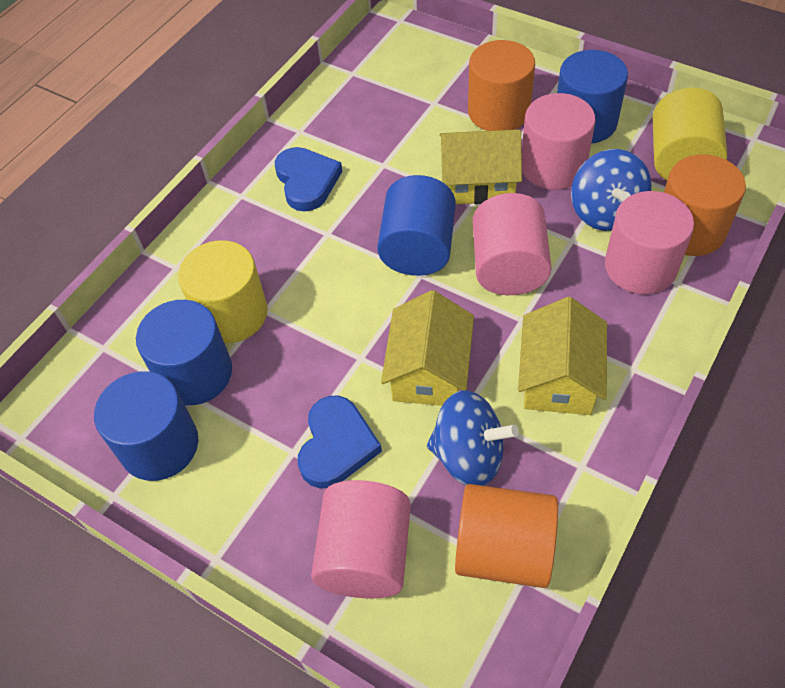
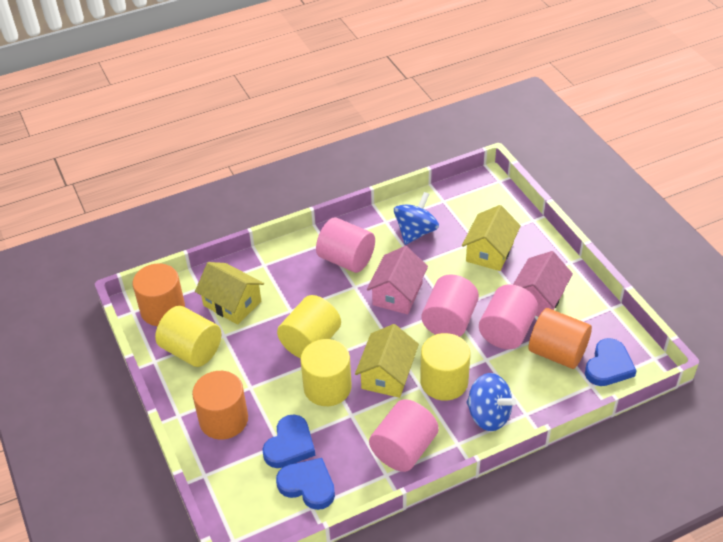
blue cylinder: [94,371,199,481] [136,300,232,405] [377,175,456,276] [557,50,628,144] = 4 -> none = 0
blue heart: [275,147,342,212] [298,395,382,488] = 2 -> [262,415,315,468] [276,458,335,510] [585,338,636,386] = 3
pink house: none = 0 -> [367,246,428,314] [513,251,573,317] = 2
yellow cylinder: [178,240,268,343] [652,88,727,180] = 2 -> [155,306,221,367] [277,295,341,358] [300,339,352,406] [420,333,471,401] = 4

